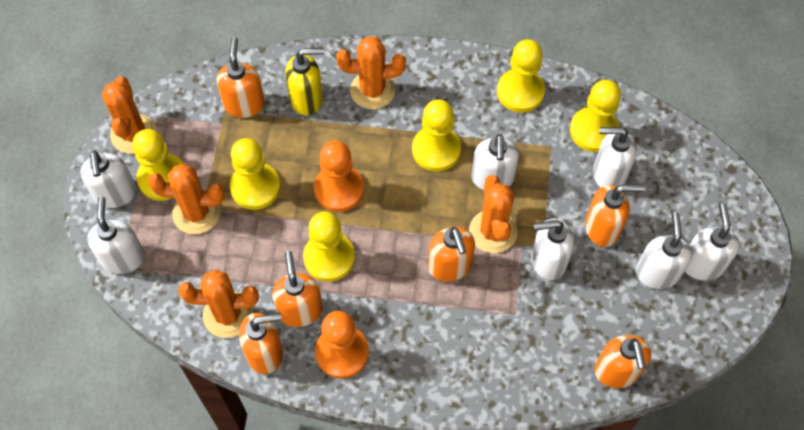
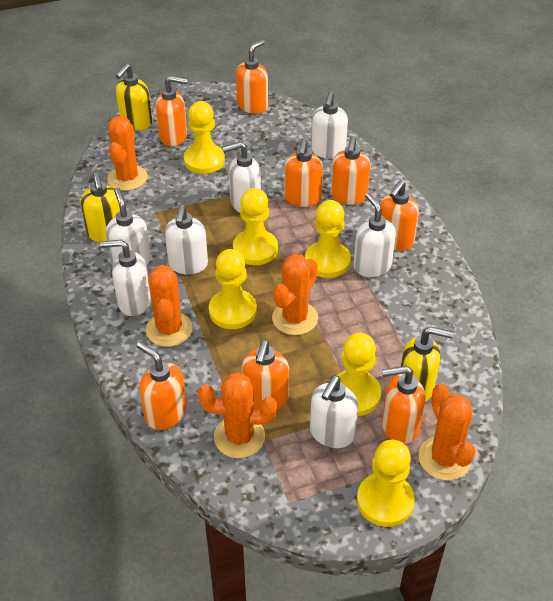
orange pawn: [314,140,364,212] [315,311,369,379] = 2 -> none = 0
orange soap dispenser: [217,37,265,118] [239,313,283,374] [272,251,323,327] [428,227,475,282] [585,185,645,247] [594,335,651,388] = 6 -> [137,342,187,430] [156,76,188,146] [236,39,268,114] [242,340,289,410] [284,138,323,207] [331,136,370,205] [380,180,419,251] [382,366,425,444] = 8
yellow soap dispenser: [285,48,324,115] = 1 -> [81,173,120,242] [115,63,152,130] [401,326,454,402] = 3

